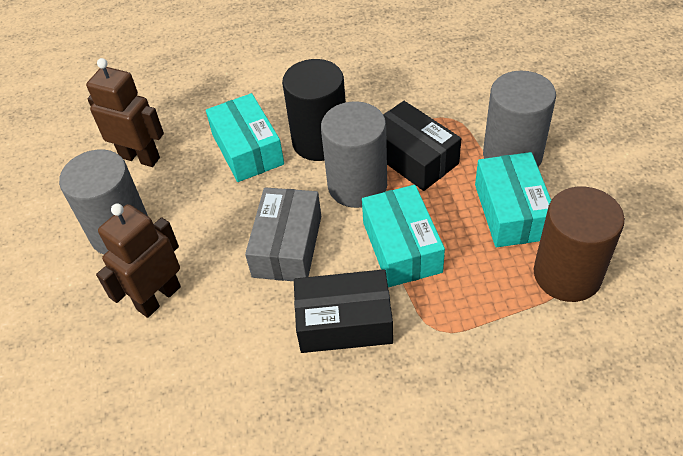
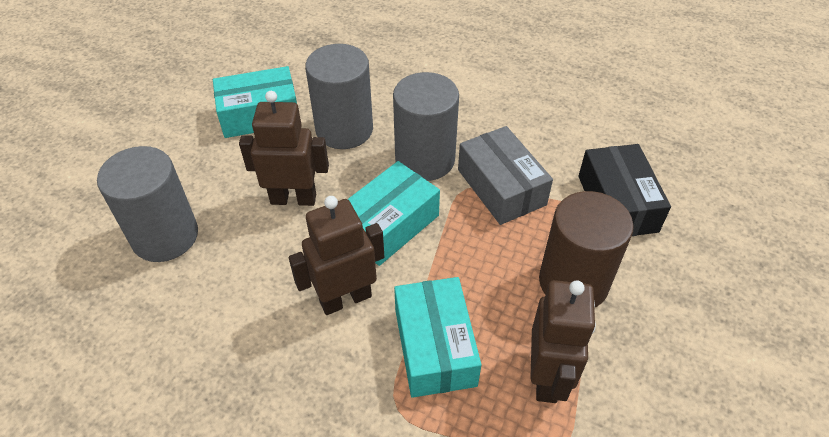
black box: [294,269,393,353] [383,101,461,191] = 2 -> [578,144,671,236] = 1
black cylinder: [282,59,346,161] = 1 -> none = 0
brown robot: [86,58,164,167] [96,203,181,318] = 2 -> [239,91,329,206] [289,196,384,315] [530,280,596,403] = 3

